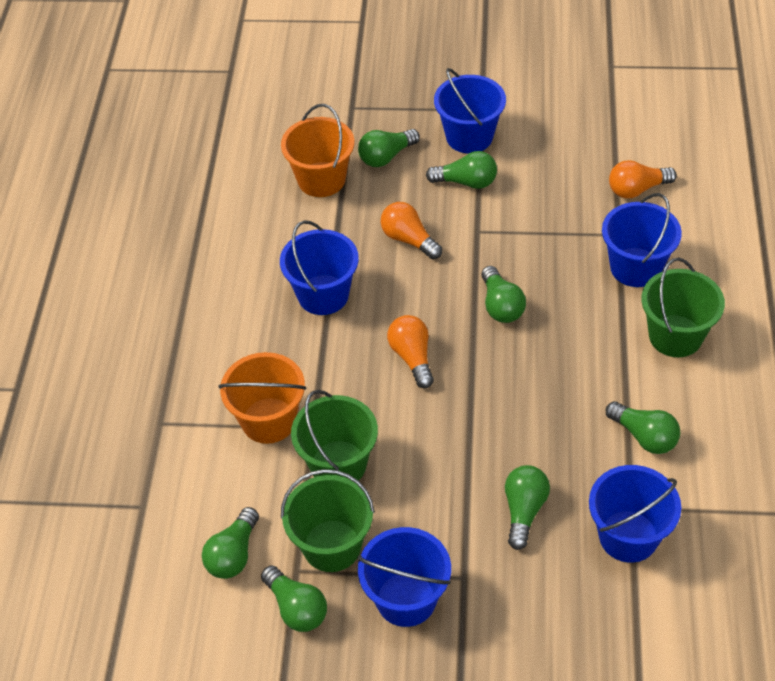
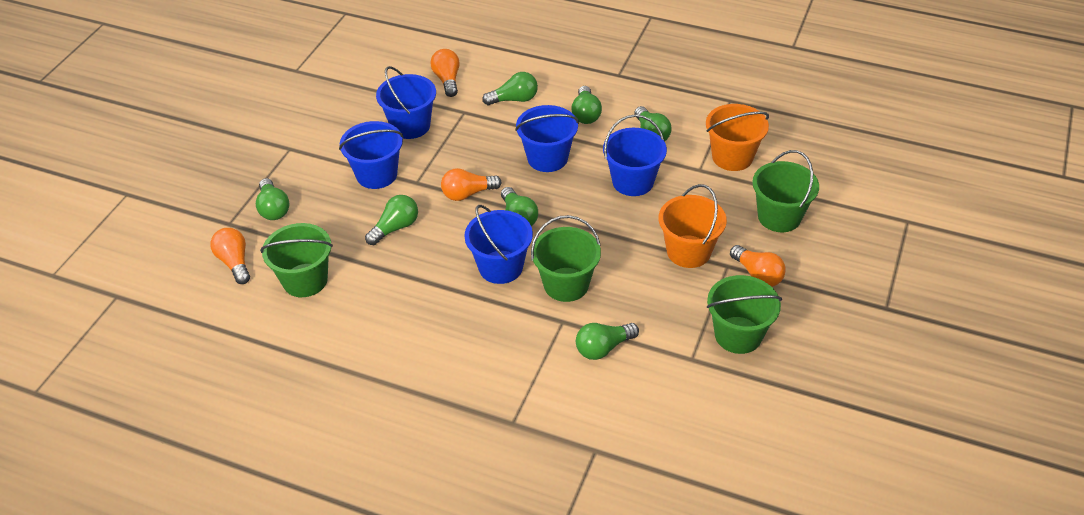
green bucket: [281,469,375,572] [291,390,378,481] [642,258,725,357] = 3 -> [260,223,333,297] [531,215,601,302] [707,275,782,354] [752,150,819,232] = 4
orange light bulb: [380,202,442,259] [387,315,434,388] [609,160,677,199] = 3 -> [211,228,250,284] [430,49,460,97] [441,168,501,201] [730,245,786,287] = 4

